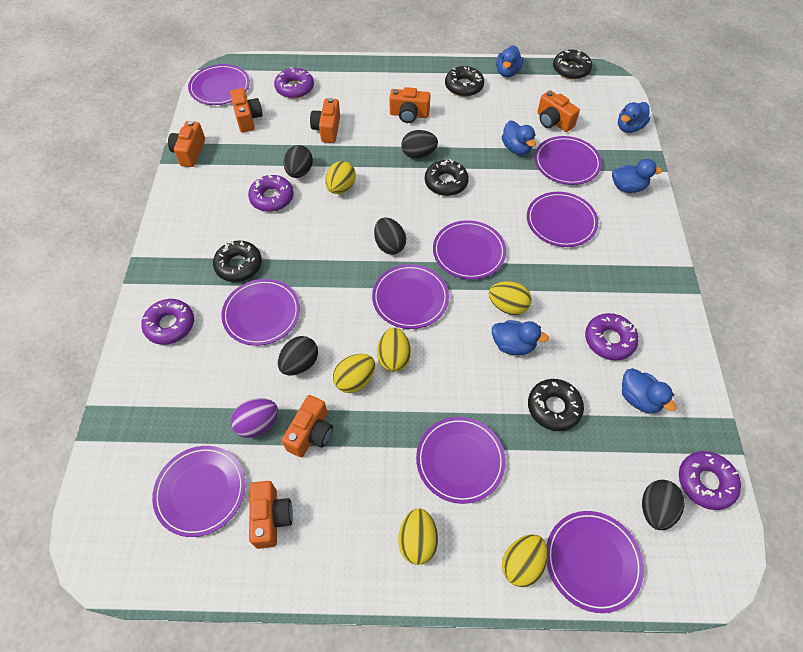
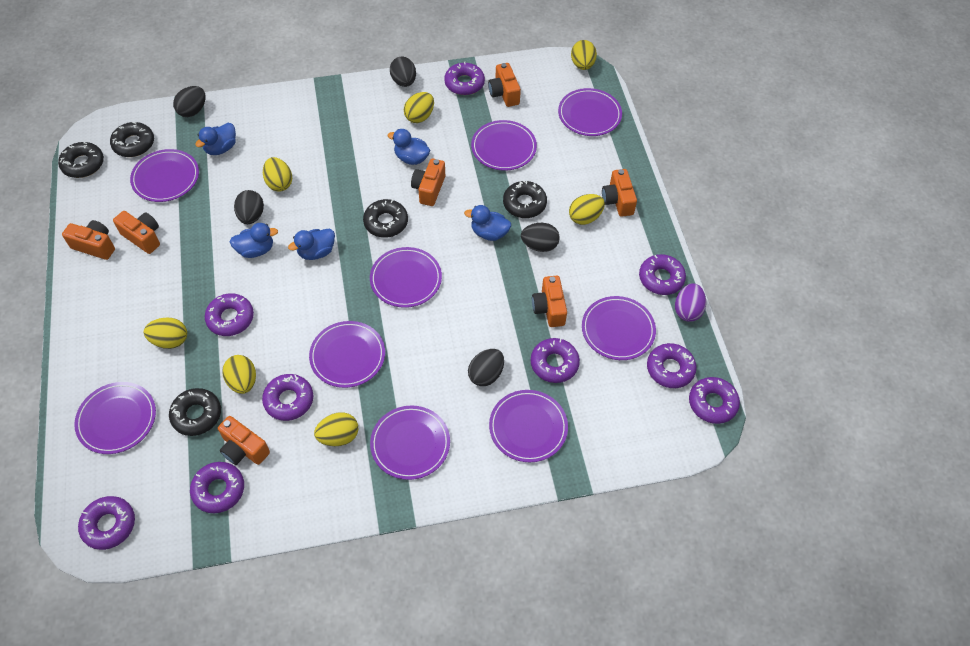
blue duck: [492,320,549,355] [496,45,523,77] [502,121,536,155] [612,159,663,193] [618,102,650,133] [622,368,676,413] = 6 -> [195,123,236,155] [230,223,278,258] [288,229,335,260] [388,129,430,165] [464,205,511,241] = 5
purple donut: [141,299,194,345] [248,175,294,212] [274,68,314,99] [585,313,639,360] [679,451,741,510] = 5 -> [78,496,135,550] [190,462,244,513] [205,293,254,336] [262,374,313,421] [444,62,485,95] [531,338,580,383] [639,254,686,295] [647,343,697,388] [689,377,740,424] = 9
yellow egg: [325,161,356,194] [333,354,375,393] [377,328,411,372] [398,508,438,565] [489,281,532,315] [502,534,548,587] = 6 -> [144,317,187,349] [223,355,256,394] [263,157,292,192] [314,412,359,446] [404,92,434,123] [569,194,605,225] [571,40,597,70] = 7

